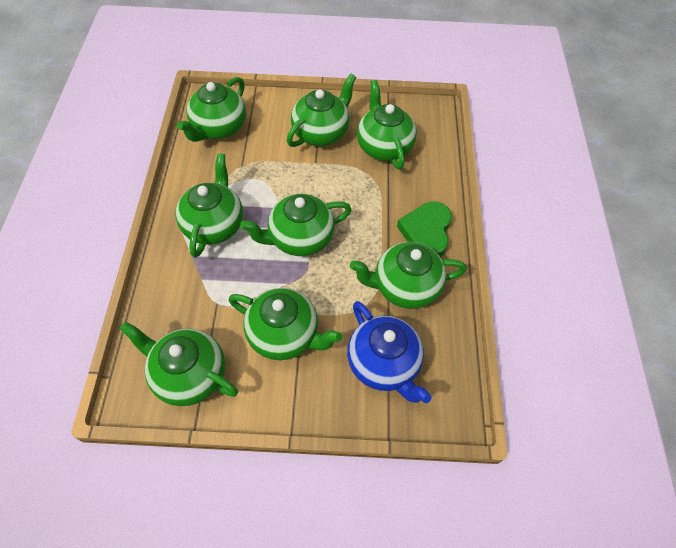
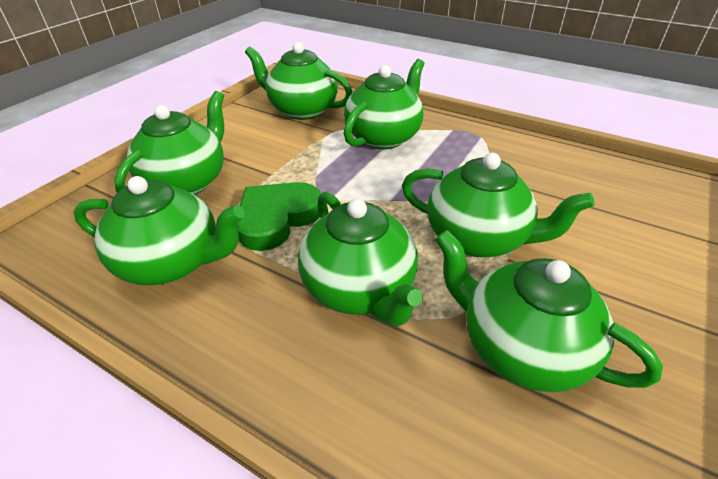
blue teapot: [347,301,431,403] = 1 -> none = 0
green teapot: [120,321,238,406] [175,153,243,258] [177,77,246,142] [229,288,342,360] [240,194,352,256] [287,74,356,147] [350,242,467,309] [357,80,417,170] = 8 -> [74,176,245,285] [114,91,224,195] [245,42,353,120] [298,191,423,326] [344,59,424,149] [402,153,595,257] [435,230,663,392] = 7

